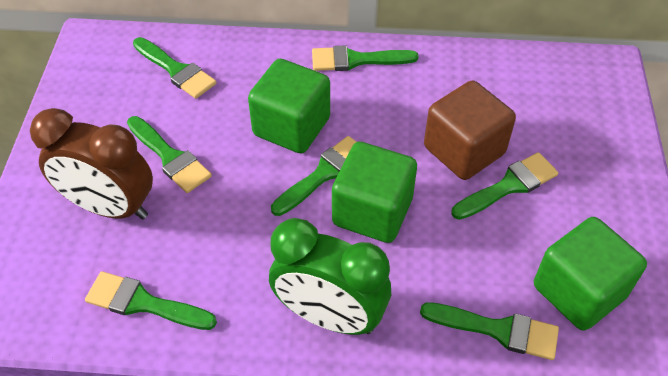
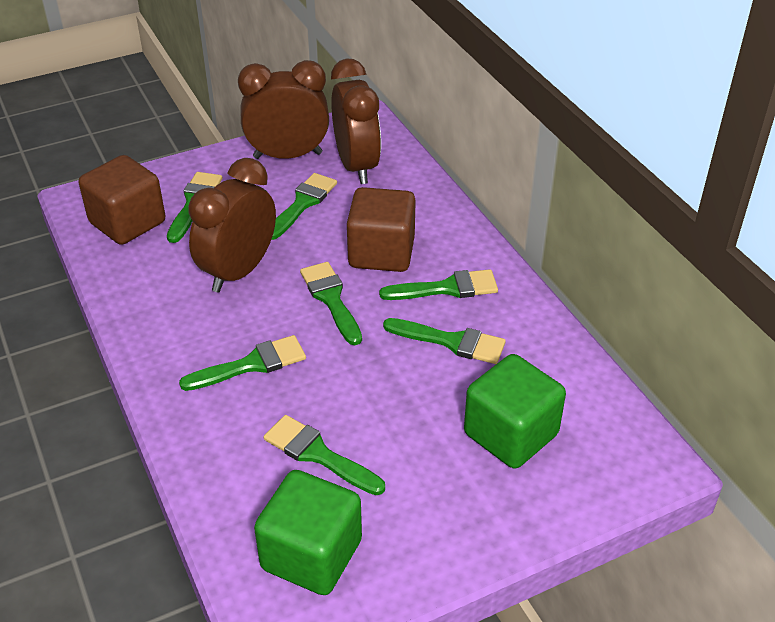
brown clock: [30,108,153,219] = 1 -> [188,158,276,292] [238,60,329,159] [331,58,381,184] = 3
brown cube: [424,80,516,180] = 1 -> [79,155,165,245] [347,187,416,272] = 2
green clock: [269,218,391,335] = 1 -> none = 0
green cube: [248,59,330,153] [332,142,417,243] [534,217,647,331] = 3 -> [254,470,362,595] [464,354,566,469] = 2

